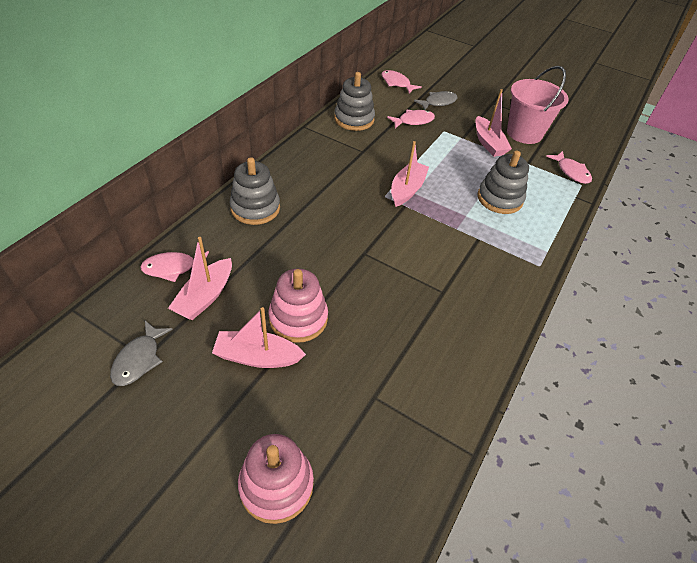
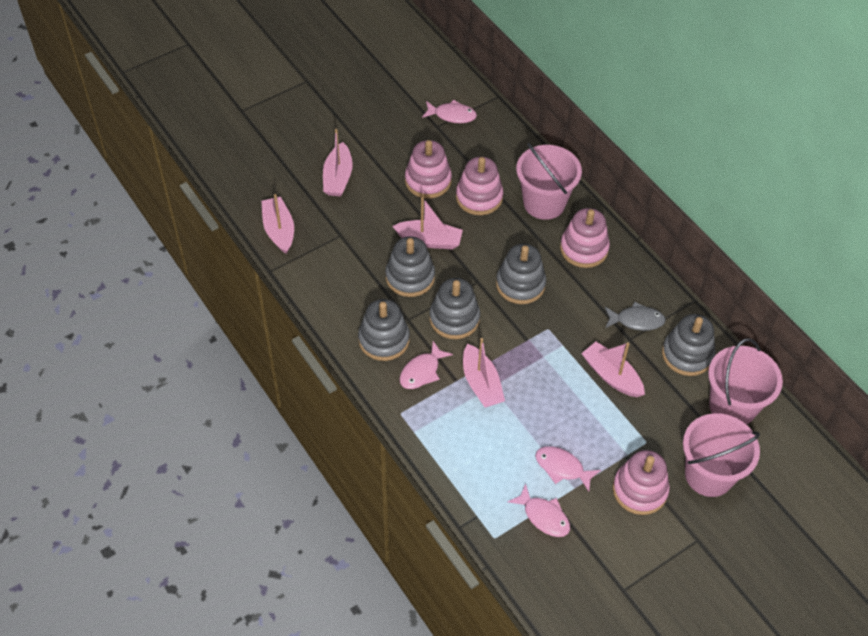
grey fish: [110,321,173,386] [414,91,458,110] = 2 -> [605,301,666,331] = 1
grey stacking toy: [229,157,280,225] [334,72,375,131] [478,151,529,214] = 3 -> [358,299,410,361] [385,236,435,297] [429,278,480,339] [496,244,546,304] [662,314,715,376] = 5
pink boat: [168,237,232,320] [212,307,306,368] [391,141,429,207] [475,89,512,157] = 4 -> [261,194,294,254] [323,129,353,197] [392,197,463,249] [463,338,505,408] [581,342,645,397] = 5
pink bucket: [507,66,569,144] = 1 -> [516,143,582,220] [683,413,760,497] [708,338,783,425] = 3
pink stacking toy: [238,434,314,524] [268,269,328,343] = 2 -> [405,140,452,199] [456,157,503,215] [560,208,610,268] [613,450,670,515] = 4

